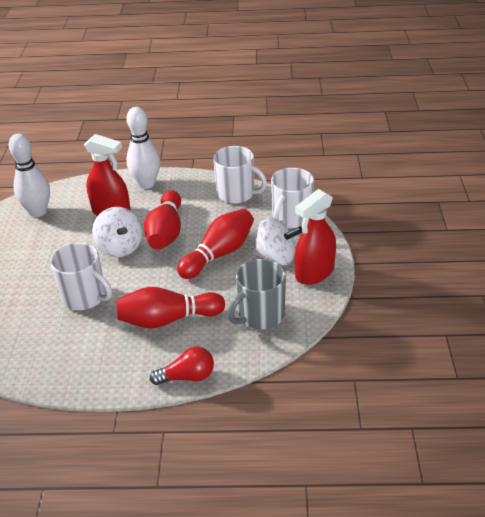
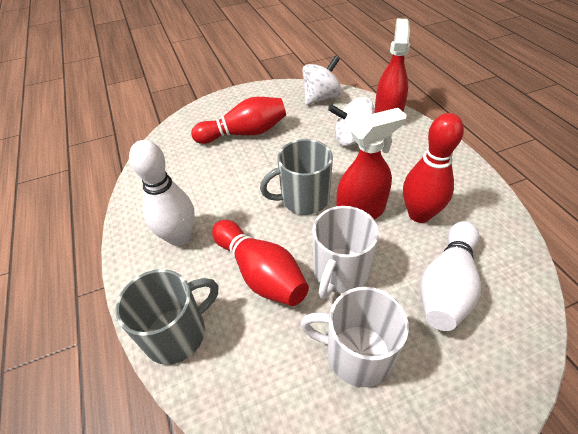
grey mug: [228,259,286,329] = 1 -> [115,269,218,365] [260,139,333,215] = 2
red light bulb: [150,347,214,385] = 1 -> none = 0
white mug: [50,243,112,310] [213,146,267,204] [271,168,314,228] = 3 -> [301,287,409,387] [312,206,379,299] = 2

